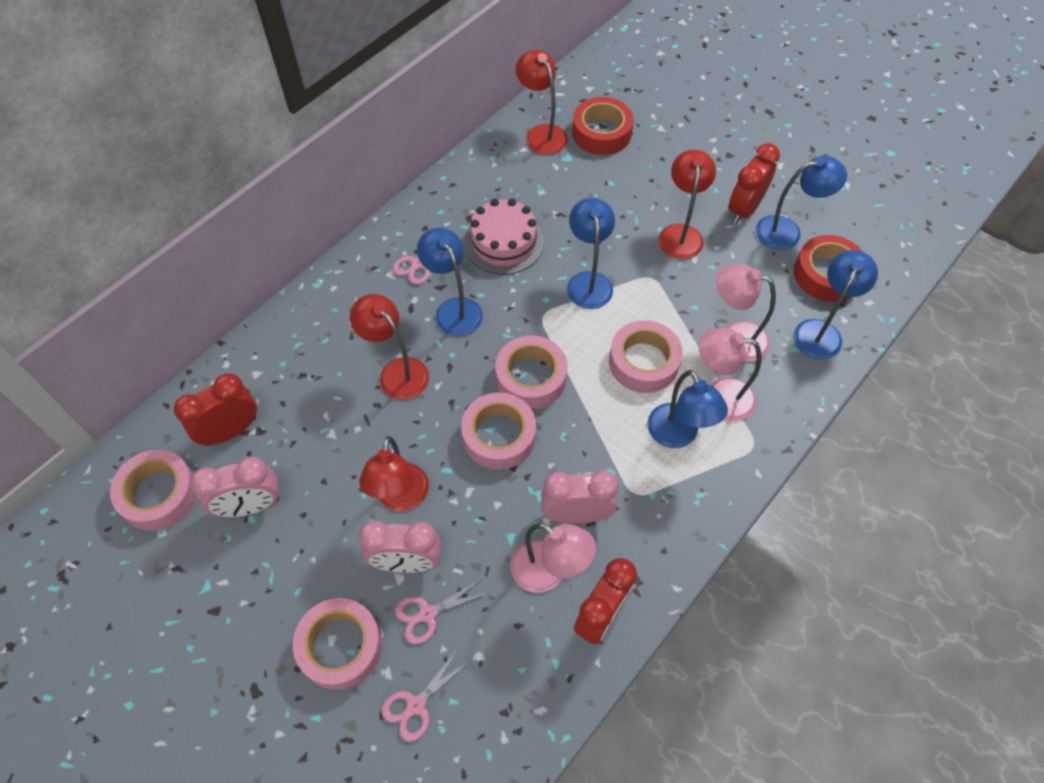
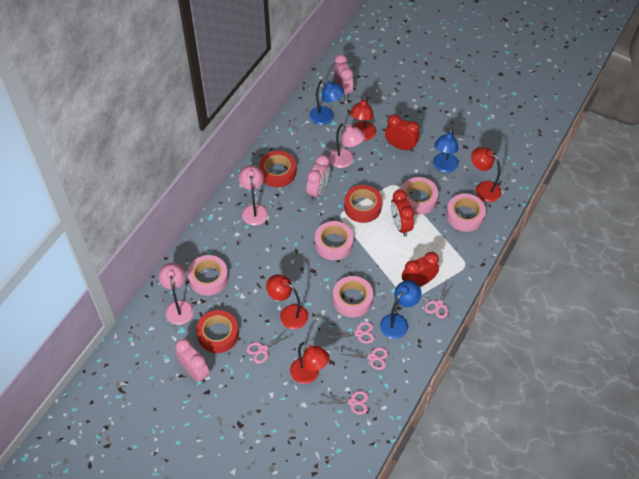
blue lamp: [417,228,483,336] [567,198,615,309] [647,370,728,448] [756,156,847,250] [794,250,878,360] = 5 -> [310,80,345,125] [380,280,422,339] [433,128,458,173] = 3
pink cake: [464,198,544,275] = 1 -> none = 0
pink scissors: [381,649,471,742] [393,226,454,285] [395,578,488,644] = 3 -> [246,329,291,364] [320,391,369,415] [326,322,375,344] [340,346,388,370] [425,280,455,319] = 5
red tape: [572,97,634,155] [794,235,863,302] = 2 -> [196,310,239,353] [259,151,296,187] [344,185,382,223] = 3

